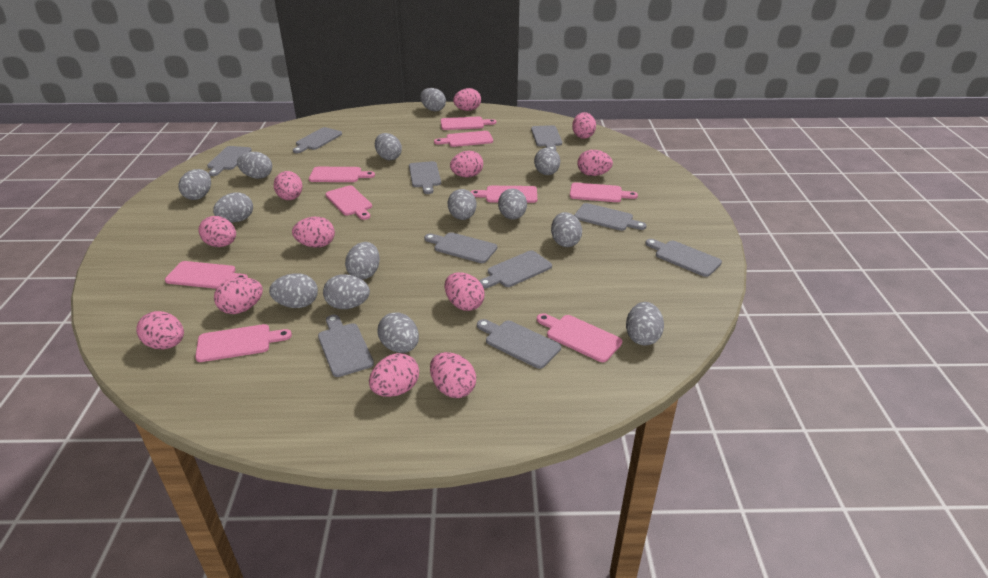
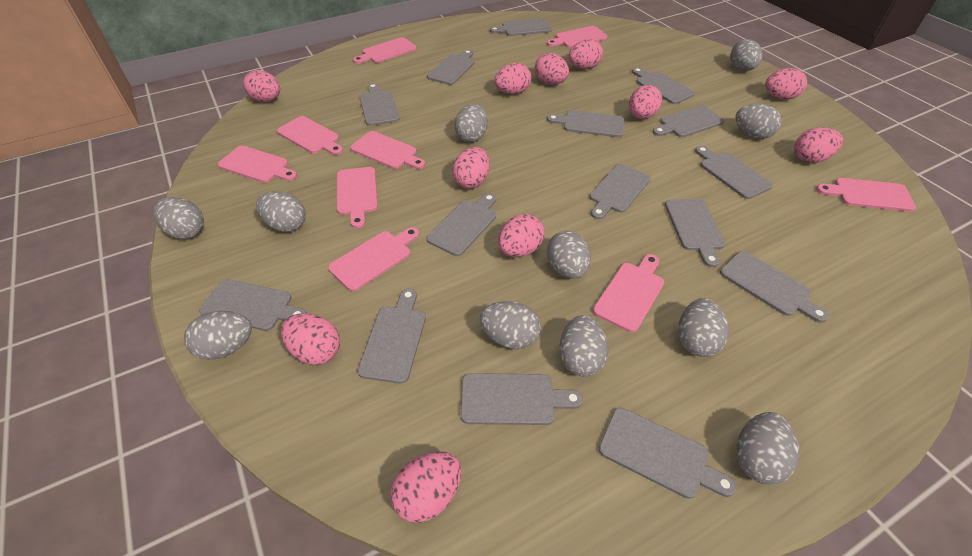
grey cutting board: [207,146,252,176] [293,127,342,153] [318,315,374,377] [409,161,441,194] [424,232,497,263] [477,319,561,369] [480,250,552,288] [531,125,562,151] [574,203,647,231] [645,239,722,277] = 10 -> [199,279,307,331] [358,289,426,384] [359,83,399,126] [426,193,496,256] [427,49,475,85] [461,373,583,425] [490,18,552,36] [547,110,624,137] [590,164,651,219] [599,408,736,499] [632,67,695,104] [653,105,724,137] [665,198,725,267] [695,146,773,199] [720,251,829,323] = 15
grey egg: [178,169,211,200] [213,192,253,222] [237,152,272,179] [269,273,318,308] [323,274,370,309] [345,242,380,279] [375,133,402,160] [378,312,419,353] [420,88,446,112] [448,189,477,220] [498,189,527,220] [534,148,560,175] [551,212,582,247] [626,302,664,345] = 14 -> [153,197,204,239] [184,311,252,360] [256,191,306,232] [454,104,488,142] [480,301,541,350] [547,231,591,279] [559,315,608,377] [678,298,729,357] [730,39,763,71] [735,104,782,139] [736,412,799,485] = 11
pink egg: [136,311,184,349] [198,216,236,247] [214,277,263,314] [274,171,303,200] [292,217,335,248] [369,353,419,397] [430,352,476,398] [445,273,485,311] [450,151,483,177] [453,88,481,111] [572,112,596,139] [578,150,613,176] = 12 -> [243,70,280,102] [281,313,340,365] [390,451,461,523] [452,147,490,189] [495,63,531,94] [498,214,545,257] [535,53,569,85] [569,39,603,69] [629,85,662,119] [765,68,807,100] [794,127,843,163] = 11

